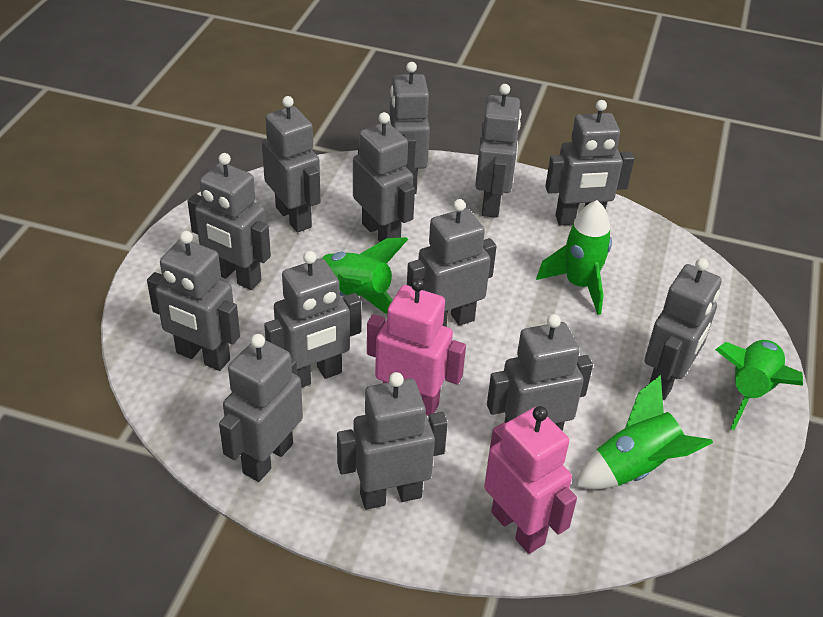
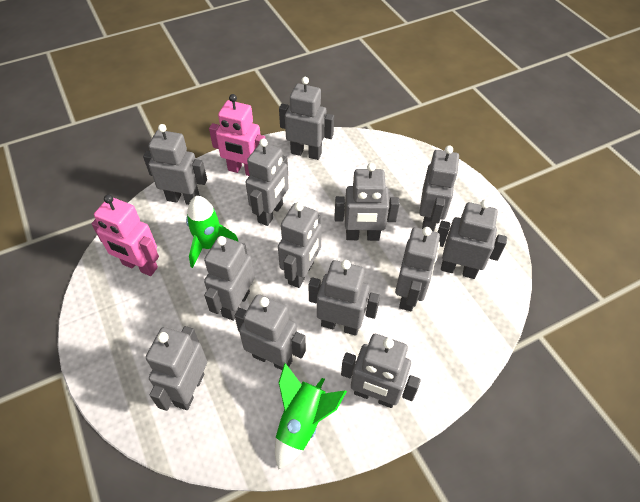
green rocket: [316,237,408,313] [536,200,612,315] [576,375,713,490] [715,340,803,430] = 4 -> [186,196,239,268] [275,363,347,470] = 2

